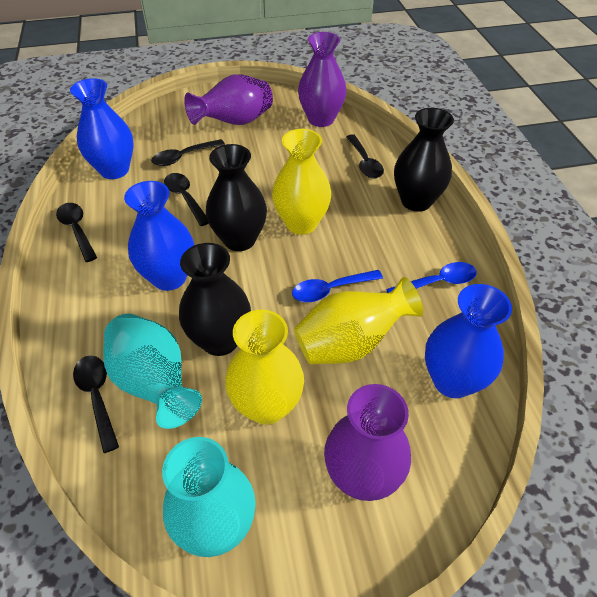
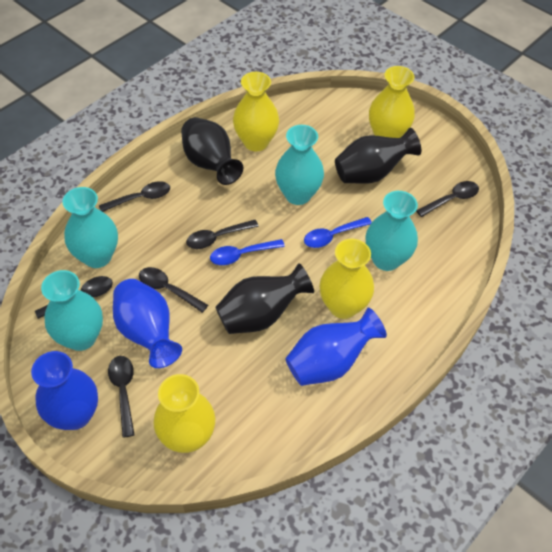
black spoon: [56,203,97,262] [73,355,119,453] [151,139,225,166] [164,173,209,226] [346,134,384,178] = 5 -> [35,276,113,319] [99,181,170,212] [108,356,135,438] [139,267,208,313] [186,220,259,249] [416,181,479,217] = 6
purple vase: [184,74,273,125] [298,32,347,127] [324,384,411,501] = 3 -> none = 0
turquoise vase: [103,314,202,429] [162,437,256,557] = 2 -> [41,270,103,351] [62,187,118,268] [275,125,324,205] [366,191,418,271] = 4
yellow vase: [225,310,304,425] [272,129,331,235] [294,277,423,365] = 3 -> [153,374,215,453] [233,72,279,151] [320,239,374,319] [369,66,415,138] = 4

